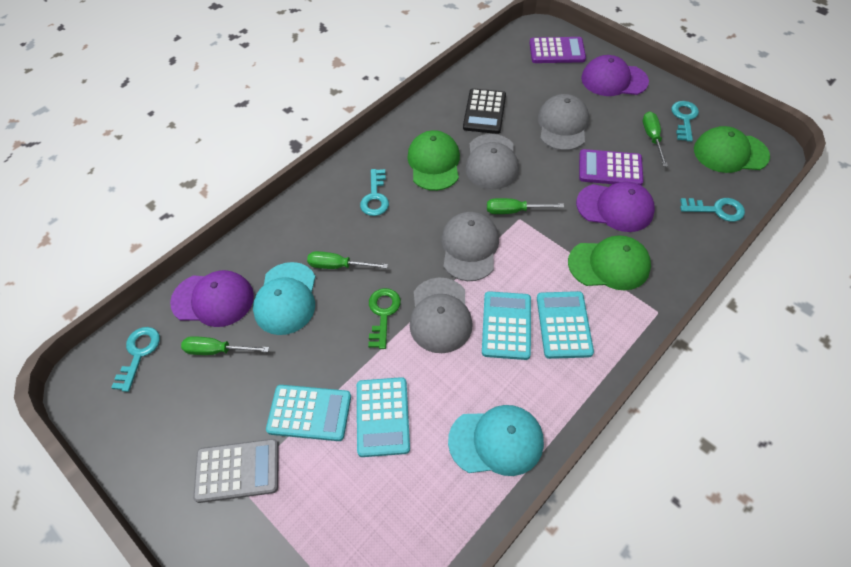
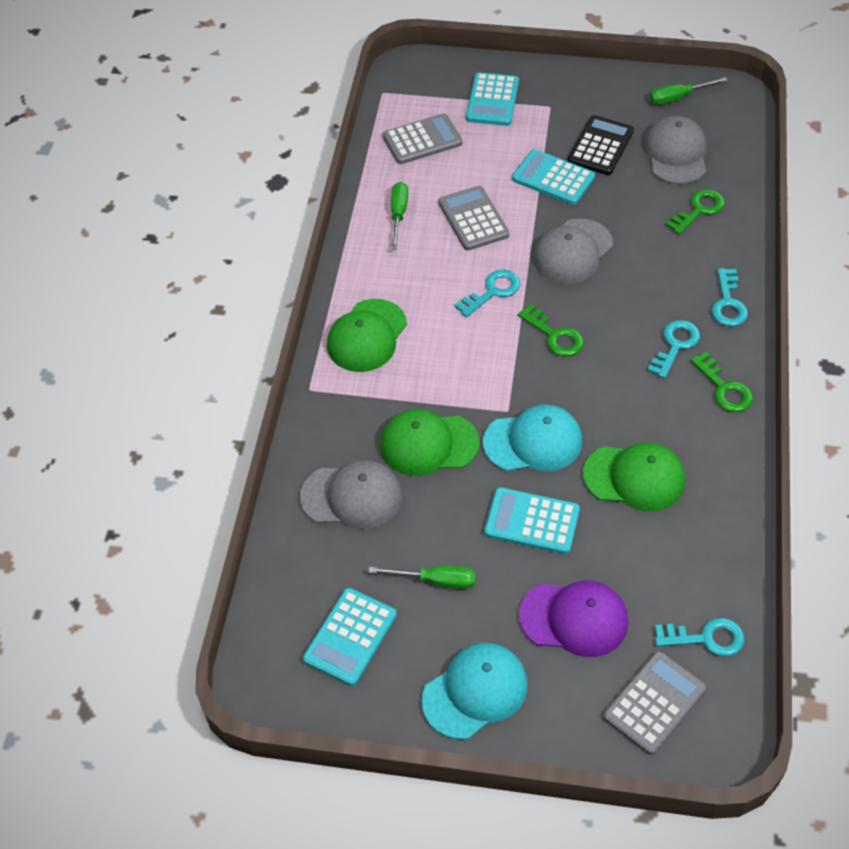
green key: [368,288,401,349] = 1 -> [518,304,584,356] [666,189,725,235] [690,352,753,412] = 3
green screwdriver: [181,336,269,355] [307,251,388,269] [487,198,564,214] [643,111,668,167] = 4 -> [369,565,476,589] [391,182,408,250] [650,77,727,105] = 3
grey calculator: [193,439,279,503] = 1 -> [383,113,463,164] [439,186,509,250] [603,651,706,755] = 3
grey cap: [410,278,473,353] [441,212,499,281] [465,134,519,189] [538,94,589,151] = 4 -> [300,460,402,530] [533,219,613,284] [644,116,707,184] = 3
purple calculator: [530,37,586,63] [579,149,643,186] = 2 -> none = 0
purple cap: [170,270,254,327] [576,182,655,232] [581,55,649,96] = 3 -> [519,580,628,657] = 1

